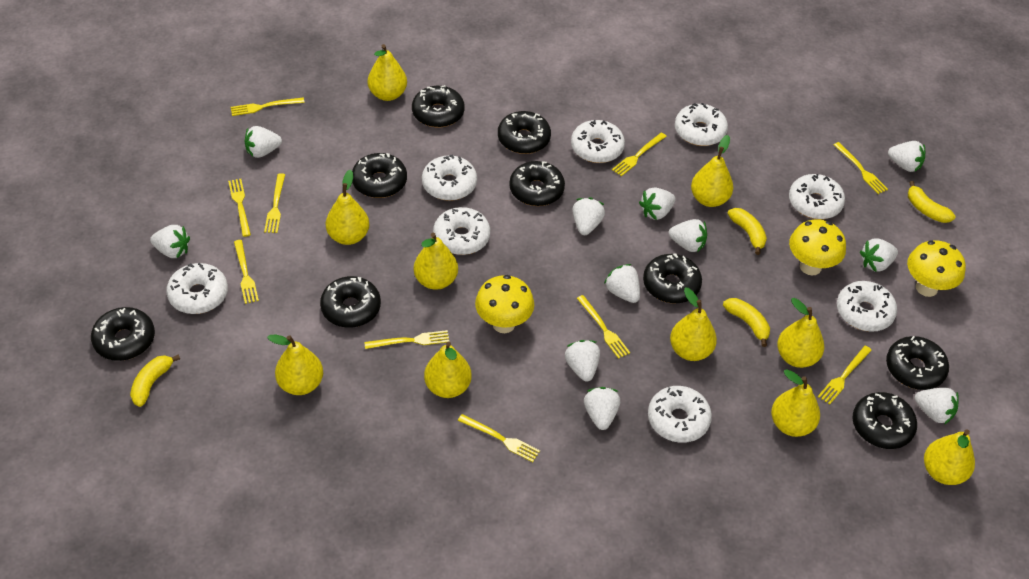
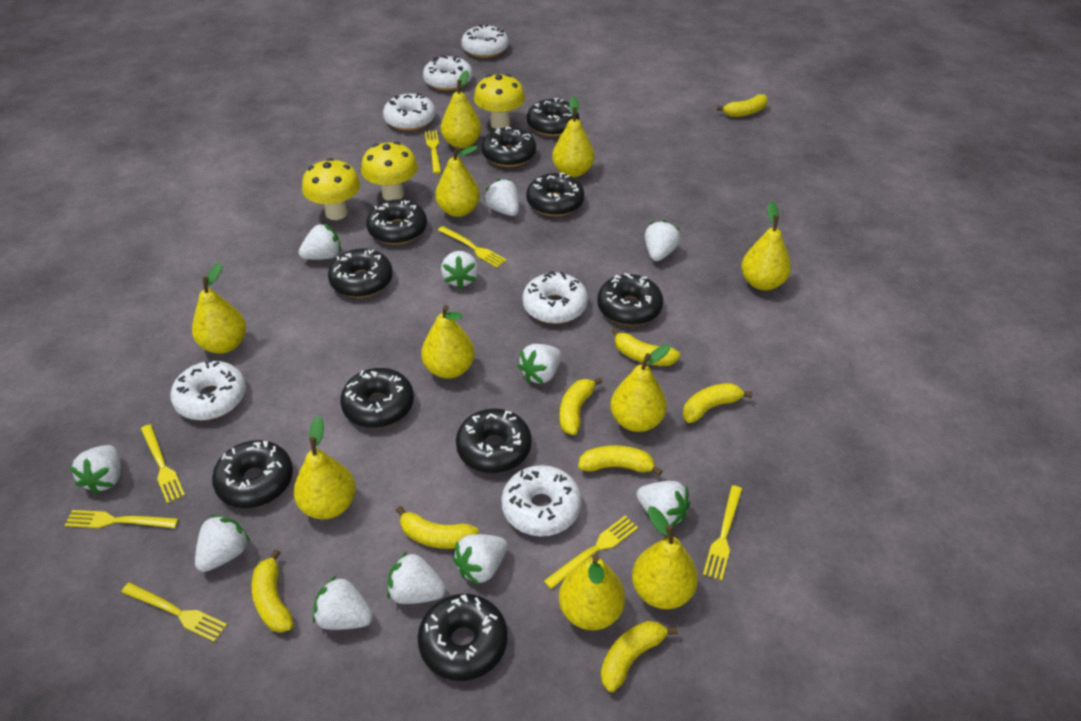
black donut: [91,307,155,361] [320,276,381,328] [352,153,407,198] [412,85,464,127] [498,111,551,154] [509,161,565,206] [643,253,702,303] [852,392,917,449] [886,336,949,390] = 9 -> [212,440,293,508] [328,248,393,298] [340,368,414,428] [366,199,427,245] [418,594,508,681] [456,408,532,473] [482,126,536,167] [526,173,584,216] [527,98,579,136] [597,273,663,325] = 10
white donut: [166,263,228,314] [422,154,477,201] [433,207,490,255] [571,120,625,163] [648,386,712,443] [675,103,728,146] [789,174,845,219] [837,281,897,332] = 8 -> [170,360,246,420] [383,94,436,131] [423,56,472,91] [461,25,509,58] [501,465,582,536] [522,271,588,324] = 6
yellow banana: [130,354,180,407] [723,298,770,347] [728,208,767,255] [908,181,956,223] = 4 -> [252,549,294,633] [396,506,479,549] [560,377,603,435] [578,445,663,476] [601,621,678,692] [612,328,680,366] [683,383,752,423] [717,94,768,117] = 8
yellow fork: [228,179,251,237] [231,97,305,116] [234,240,259,304] [264,173,285,233] [364,330,449,349] [458,414,540,462] [577,295,630,359] [612,133,667,176] [818,346,872,405] [834,142,888,194] = 10 -> [65,510,179,528] [121,582,227,642] [141,424,185,503] [425,130,441,174] [438,226,507,268] [544,516,638,589] [703,485,742,581] = 7

